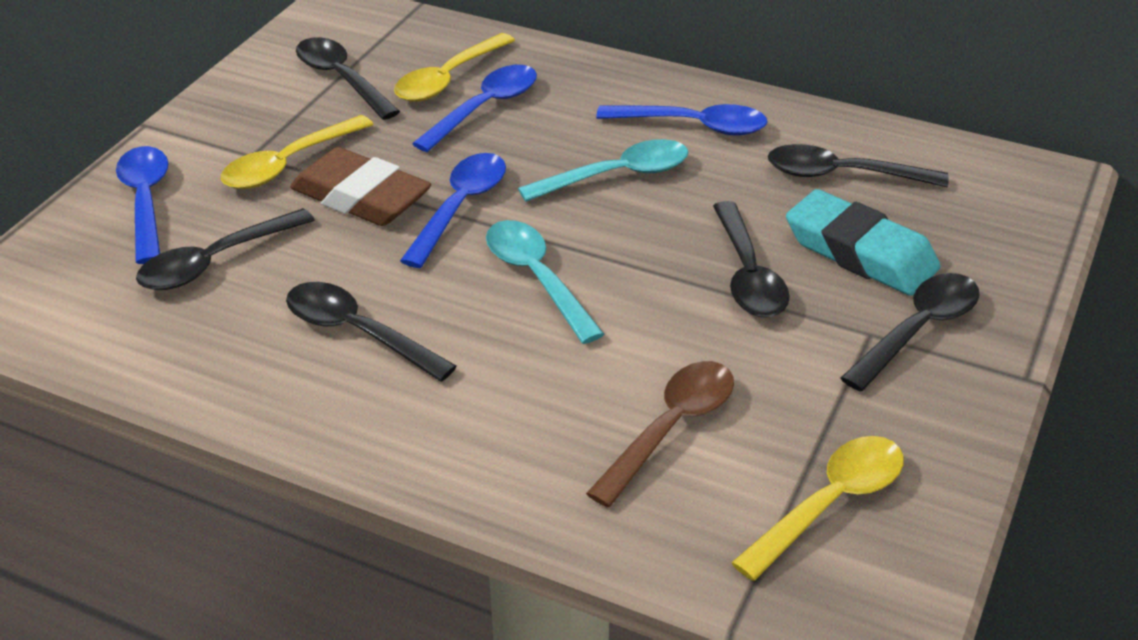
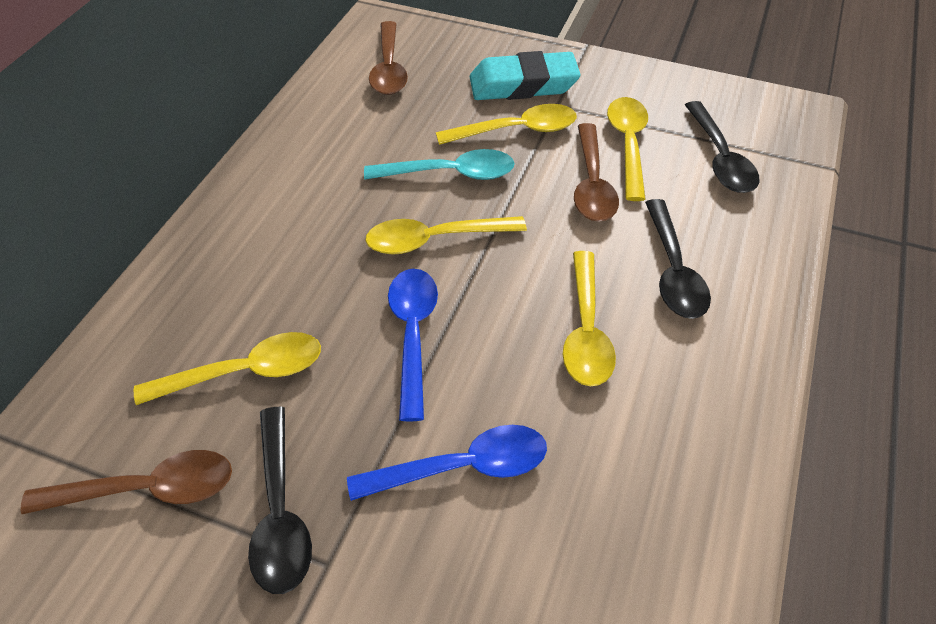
black spoon: [136,208,315,290] [286,282,457,382] [296,37,400,120] [713,201,790,317] [768,144,949,187] [840,273,980,392] = 6 -> [248,407,312,594] [645,199,711,319] [685,101,760,193] = 3
blue spoon: [116,146,168,264] [400,153,506,268] [412,65,537,152] [596,104,767,136] = 4 -> [347,425,547,501] [388,269,438,422] = 2
brown eraser: [290,147,431,226] = 1 -> none = 0
brown spoon: [586,361,734,507] = 1 -> [21,450,232,514] [369,21,408,95] [574,123,619,222] = 3
turquoise spoon: [486,220,604,344] [518,139,688,202] = 2 -> [364,149,515,180] = 1
yellow spoon: [221,115,374,189] [394,33,515,102] [731,436,904,581] = 3 -> [134,332,321,405] [365,216,527,255] [436,104,577,145] [563,251,616,387] [607,97,648,201] = 5

